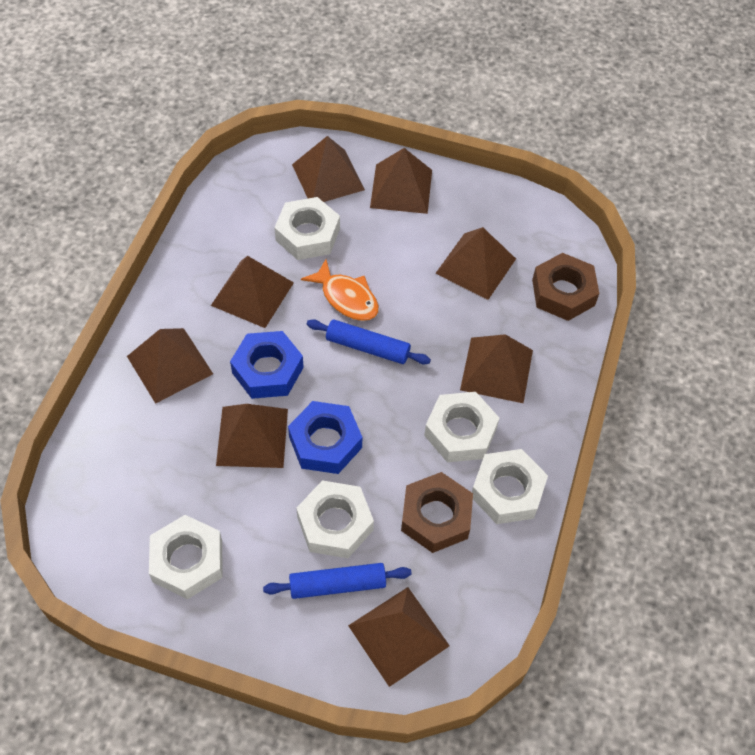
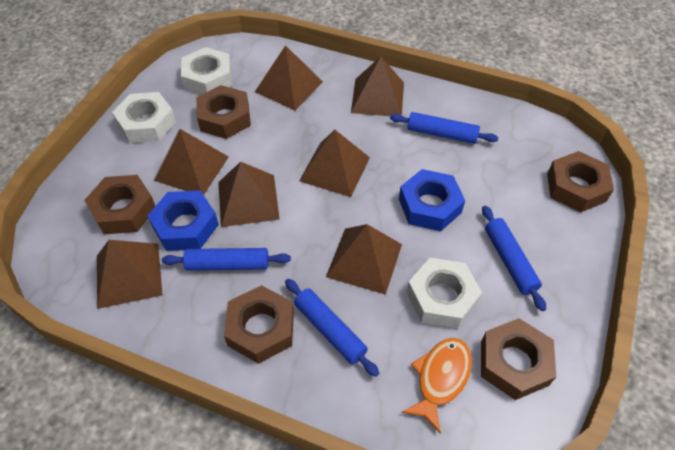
blue rolling pin: [263,563,412,599] [307,319,431,364] = 2 -> [162,248,291,271] [285,279,379,377] [390,112,498,144] [482,206,546,311] = 4
brown nut: [401,472,473,553] [532,253,599,321] = 2 -> [84,175,155,234] [196,85,251,139] [224,285,294,364] [481,318,556,400] [547,151,614,213] = 5
brown pyramid: [127,328,213,404] [211,256,294,328] [216,404,288,468] [292,136,365,202] [348,587,450,687] [370,148,432,214] [435,227,516,300] [460,334,533,403] = 8 -> [97,240,162,309] [154,129,229,195] [218,162,280,227] [255,45,323,110] [299,130,370,197] [326,224,402,295] [351,57,404,116] = 7
white nut: [149,515,223,599] [274,197,340,260] [296,480,374,558] [424,392,499,462] [472,449,548,524] = 5 -> [112,92,176,143] [181,47,232,95] [407,258,482,329] = 3

